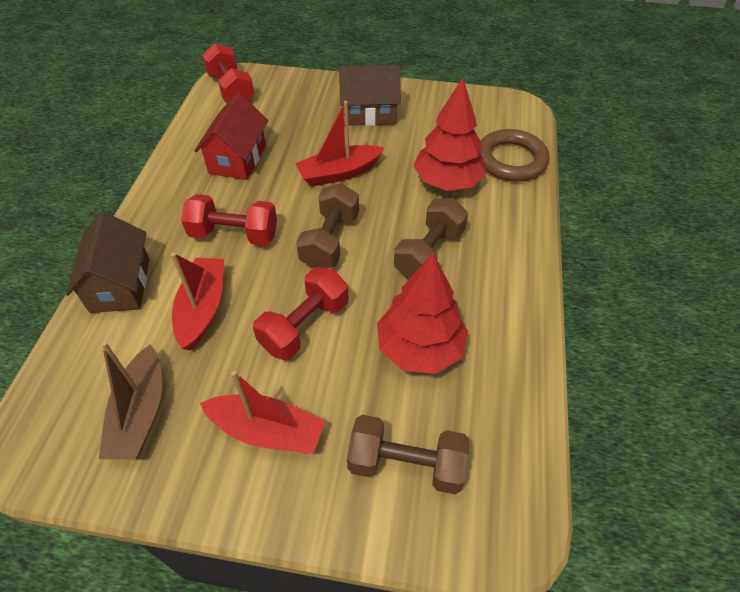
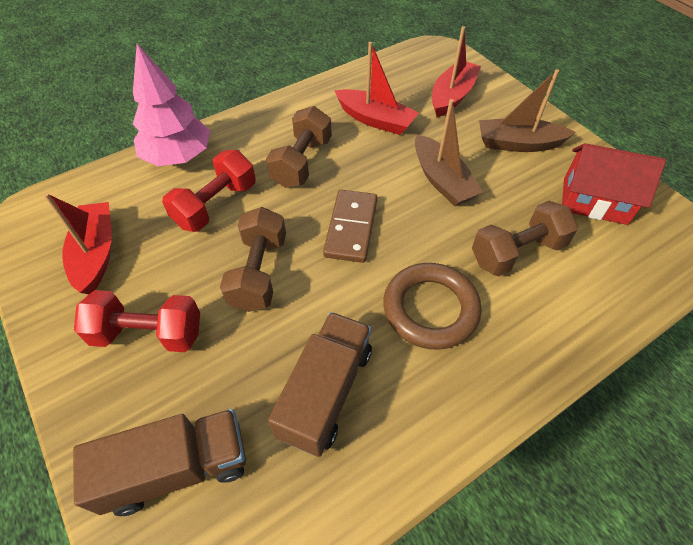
brown boat: [99,342,162,460] = 1 -> [415,99,484,206] [479,69,576,152] = 2
brown domino: none = 0 -> [323,190,378,263] = 1
brown house: [66,211,149,313] [339,65,401,126] = 2 -> none = 0
brown truck: none = 0 -> [73,409,246,516] [268,312,372,457] = 2
pink tree: none = 0 -> [133,44,210,166] = 1
red dumbbell: [181,194,277,246] [202,43,254,103] [253,267,348,360] = 3 -> [74,290,200,352] [162,150,256,232] = 2
red tree: [377,253,468,374] [413,78,486,191] = 2 -> none = 0

